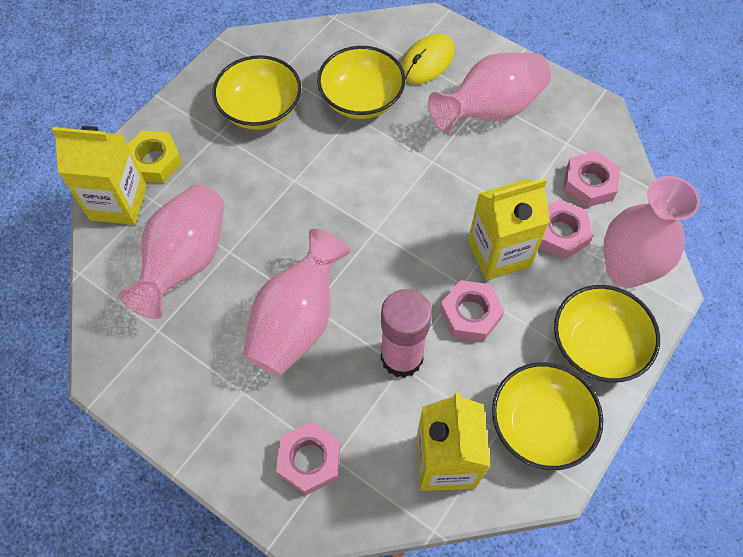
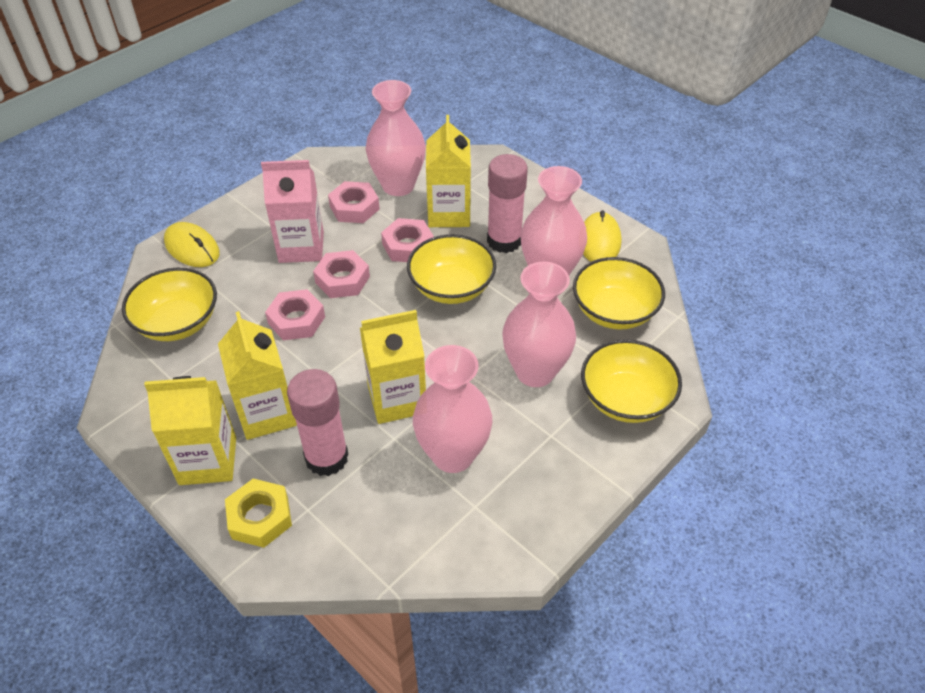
pink carton: none = 0 -> [261,160,324,263] = 1
pink glue stick: [381,289,432,378] = 1 -> [287,369,349,476] [487,154,528,253] = 2
yellow carton: [52,126,147,225] [417,392,490,491] [468,178,550,281] = 3 -> [144,376,236,485] [218,311,297,440] [360,310,426,424] [426,115,471,227] = 4
yellow mouse: [401,34,455,84] = 1 -> [164,222,220,267] [583,210,621,262] = 2

